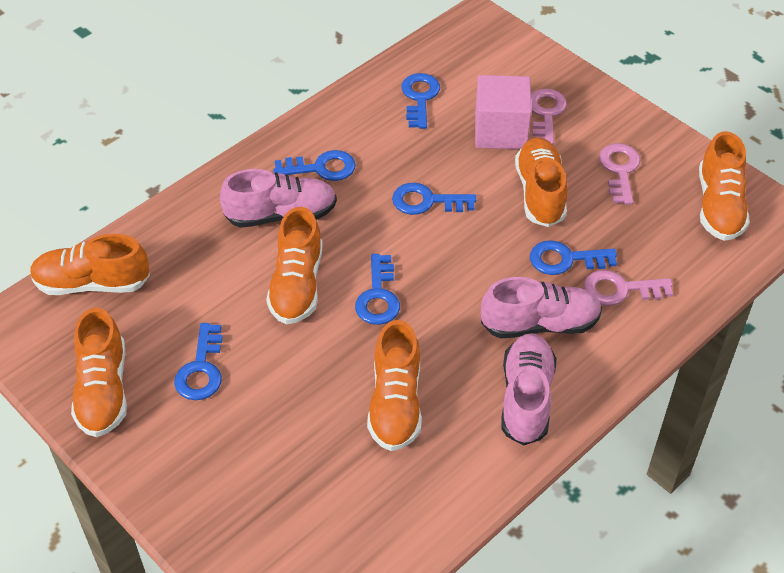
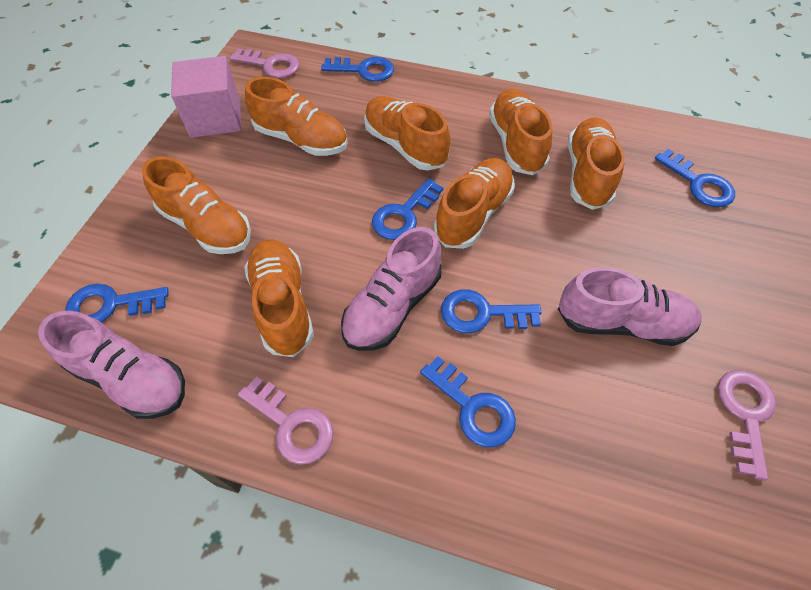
orange shoe: [30,234,150,295] [71,308,127,437] [266,207,323,325] [367,320,422,451] [515,137,568,227] [699,131,750,241] = 6 -> [141,156,251,254] [245,77,348,156] [245,239,314,357] [364,96,450,171] [434,158,514,249] [489,89,552,175] [568,117,625,210] = 7

